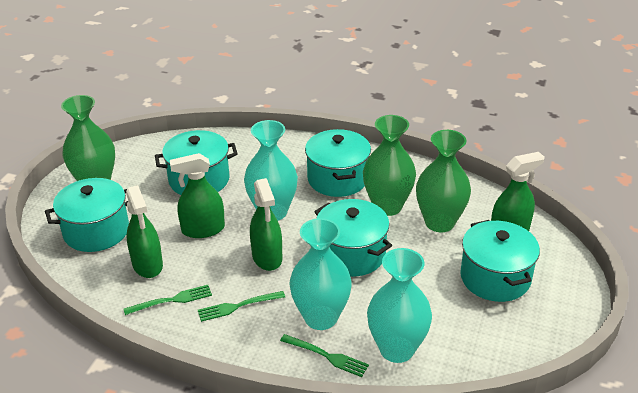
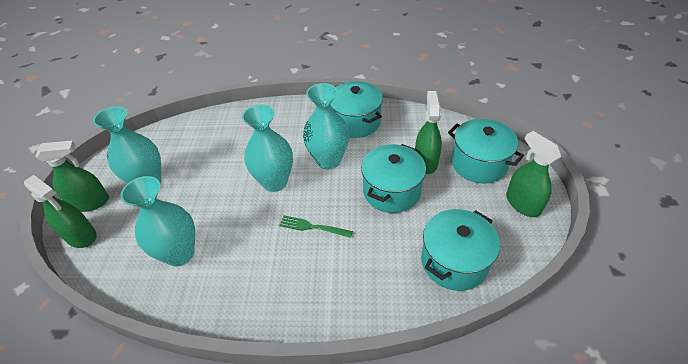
green fork: [123,285,212,315] [198,291,285,322] [280,334,369,377] = 3 -> [279,215,353,238] = 1
green vase: [61,95,115,181] [363,115,416,216] [416,130,471,232] = 3 -> none = 0
turquoise pot: [45,178,129,252] [155,130,238,195] [305,129,371,197] [314,199,392,277] [460,220,540,302] = 5 -> [331,81,383,138] [361,144,426,213] [421,209,500,291] [448,119,524,183] = 4
turquoise vase: [244,120,298,220] [289,218,352,330] [367,248,432,363] = 3 -> [93,106,161,184] [120,176,195,266] [242,104,293,192] [303,83,349,170] = 4

